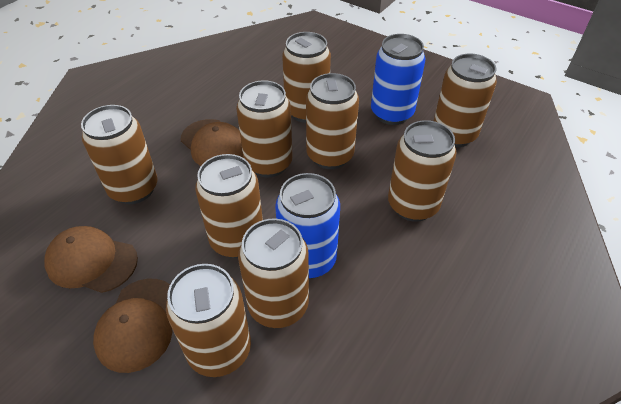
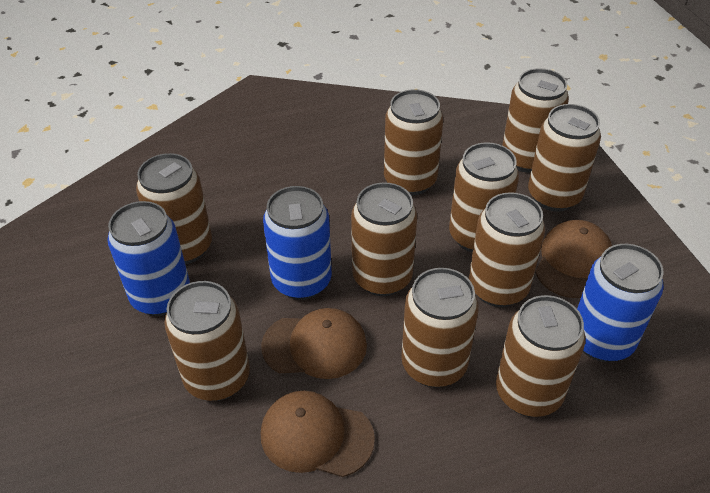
blue can: [275,173,340,279] [371,34,426,125] = 2 -> [107,201,190,316] [263,186,332,300] [577,244,664,362] = 3
brown can: [81,105,158,204] [166,264,251,377] [195,154,263,258] [236,80,293,177] [238,218,309,328] [282,32,331,123] [306,73,359,169] [388,120,457,222] [434,54,497,147] = 9 -> [136,153,212,264] [164,281,250,401] [351,182,417,296] [384,89,443,196] [401,268,479,388] [449,142,519,253] [469,192,545,307] [496,295,585,417] [502,68,569,173] [528,104,601,212] = 10

